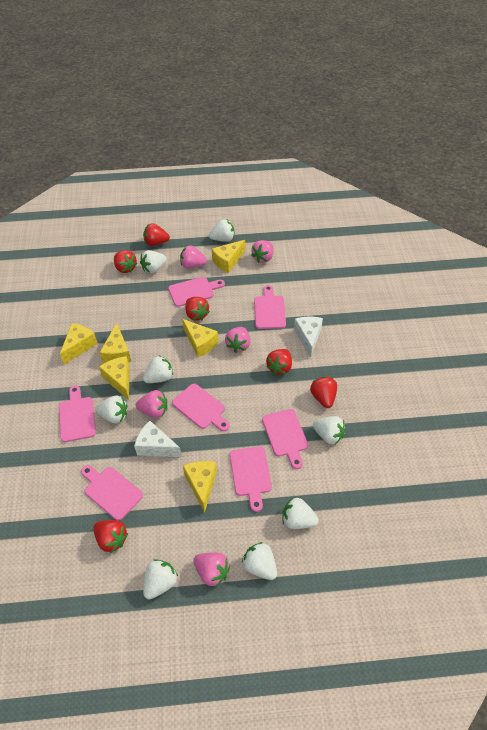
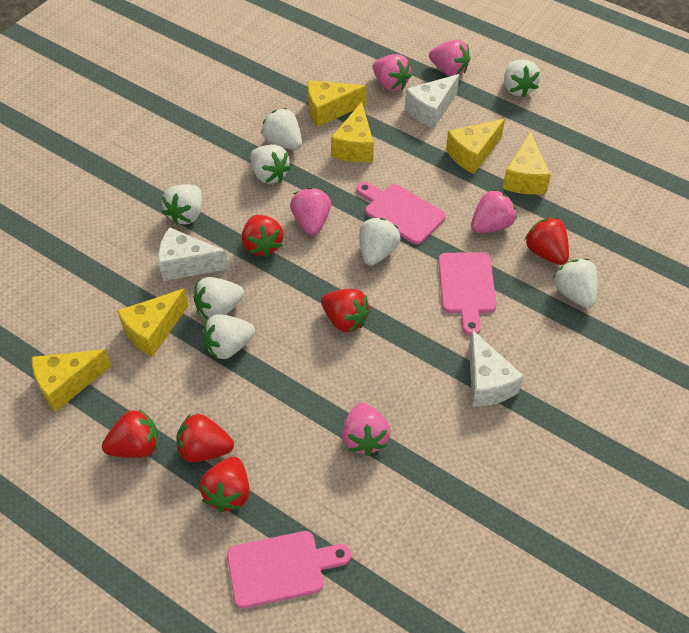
pink cutting board: [59,385,96,442] [81,465,143,520] [168,277,225,307] [172,384,230,431] [230,446,272,512] [254,285,286,329] [262,409,308,469] = 7 -> [227,531,351,609] [356,182,446,244] [438,252,496,336] = 3
white cheese: [134,421,182,457] [294,317,323,358] = 2 -> [158,227,229,281] [405,74,459,129] [469,330,524,407] = 3

